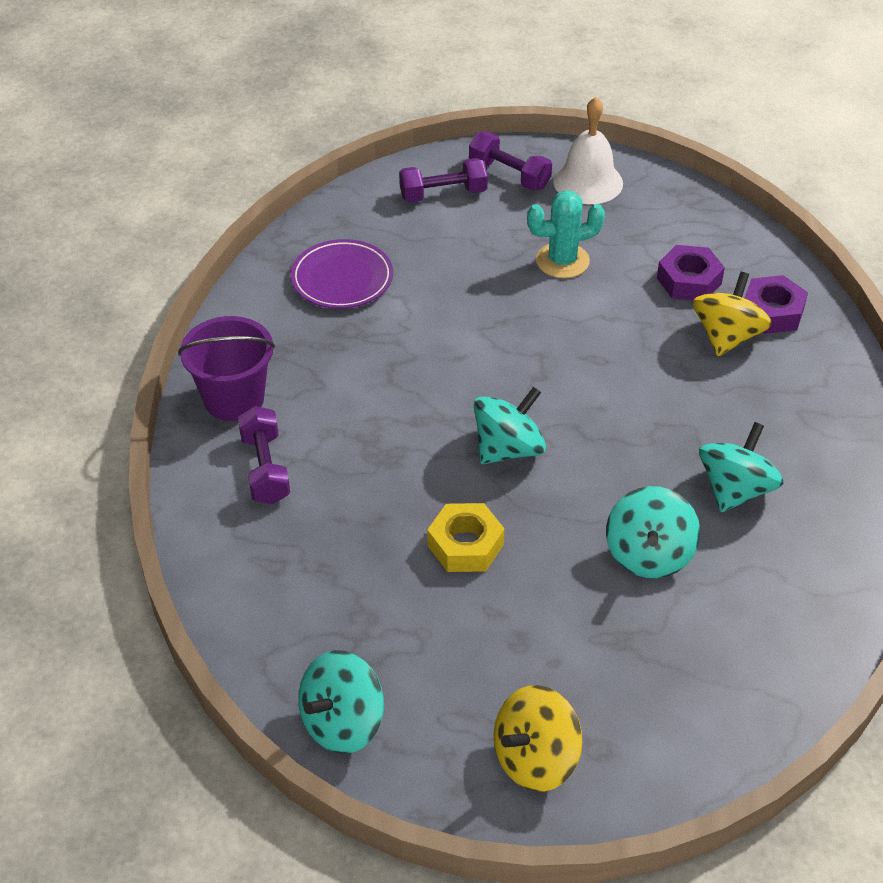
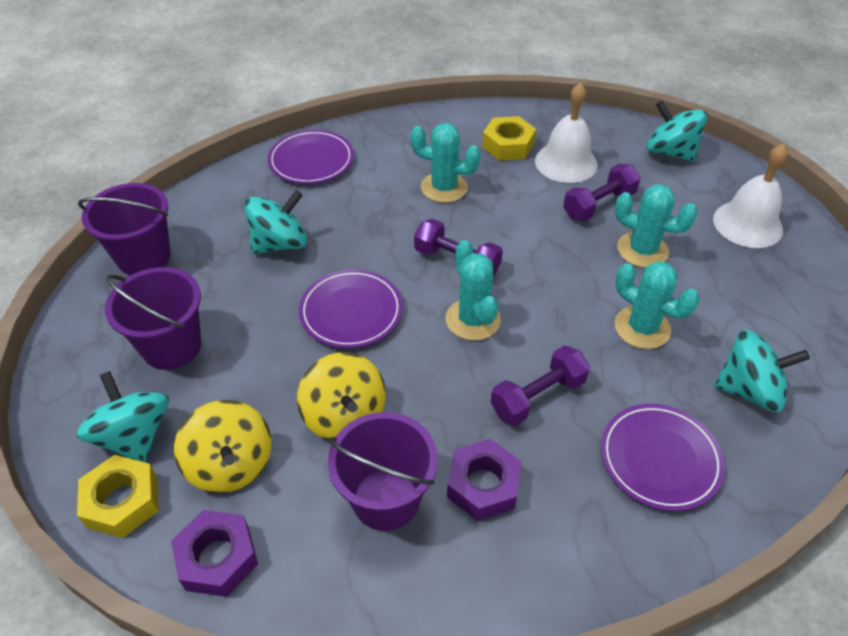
purple bucket: [178,316,275,421] = 1 -> [78,183,171,275] [105,267,201,370] [328,412,438,531] = 3
purple plate: [291,239,393,309] = 1 -> [268,130,354,184] [299,269,403,348] [601,403,725,511] = 3
turquoise cactus: [527,190,605,278] = 1 -> [410,123,481,203] [446,240,501,341] [615,184,698,268] [615,261,699,349] = 4
white bell: [553,97,623,204] = 1 -> [535,83,598,183] [713,143,788,248] = 2
yellow nut: [427,503,505,572] = 1 -> [77,455,158,538] [482,116,536,161] = 2

